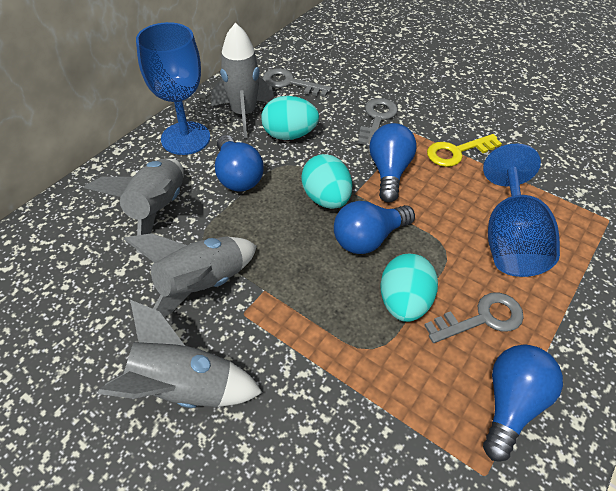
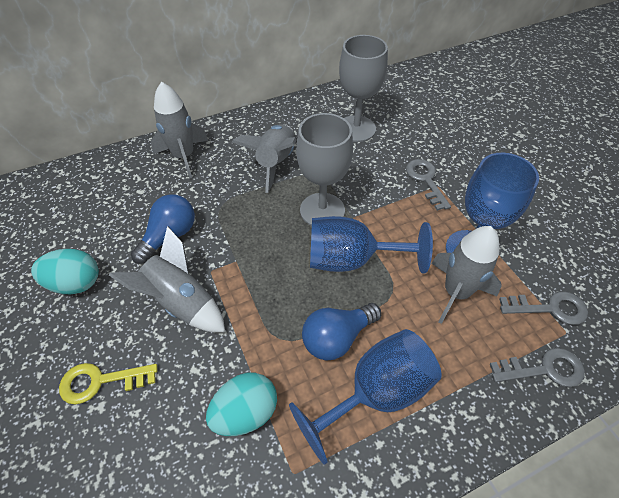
blue goblet: [136,22,210,155] [483,144,560,277] = 2 -> [289,329,442,465] [310,216,433,274] [446,153,539,253] = 3
blue light bulb: [215,135,264,192] [334,201,415,254] [369,123,416,203] [483,345,563,462] = 4 -> [131,194,195,264] [302,303,381,360] = 2
grey goblet: none = 0 -> [296,113,353,226] [339,35,388,142] = 2
turquoise egg: [261,96,319,140] [301,154,352,209] [380,254,438,322] = 3 -> [31,249,99,294] [206,372,277,436] = 2

